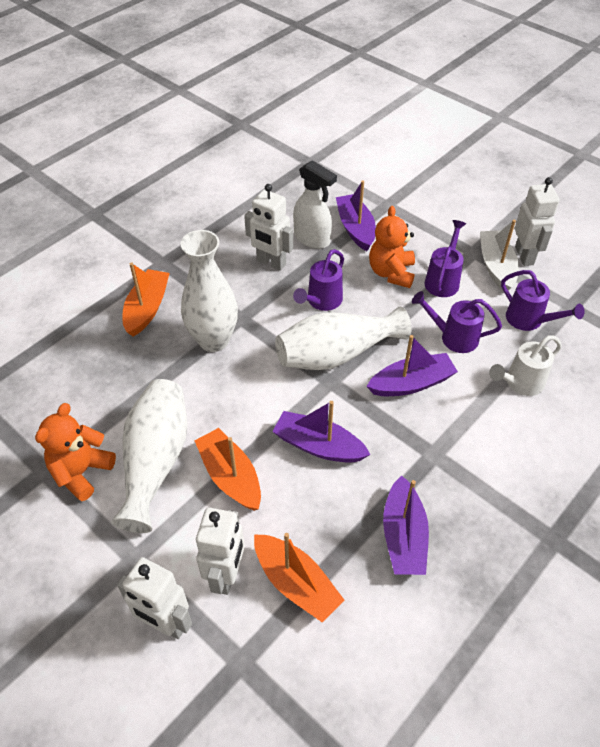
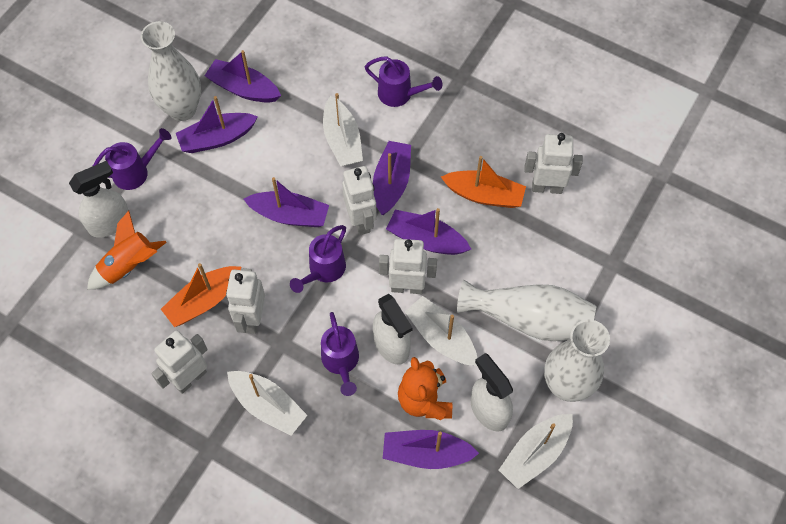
orange boat: [122,263,170,337] [195,428,261,511] [254,533,344,622] = 3 -> [161,263,241,327] [441,156,526,208] = 2
orange rocket: none = 0 -> [87,211,167,290] = 1
orange teddy bear: [35,403,116,501] [369,206,415,288] = 2 -> [398,357,452,420] = 1
purple boat: [272,401,371,463] [336,181,376,251] [366,335,458,396] [383,475,429,575] = 4 -> [176,96,258,153] [205,50,281,103] [244,177,329,227] [373,141,411,215] [383,430,479,469] [386,208,471,255] = 6
white boat: [480,220,519,291] = 1 -> [227,371,308,436] [323,93,363,166] [405,296,477,366] [499,414,573,489] = 4
white robot: [117,557,192,639] [196,507,245,595] [244,184,293,271] [515,177,560,266] = 4 -> [151,331,208,394] [226,268,265,334] [342,166,377,235] [379,239,437,294] [524,133,583,194] = 5
white spray bottle: [293,160,337,249] = 1 -> [69,161,129,238] [373,294,412,365] [471,353,513,432] = 3
white watering can: [489,335,562,396] = 1 -> none = 0

